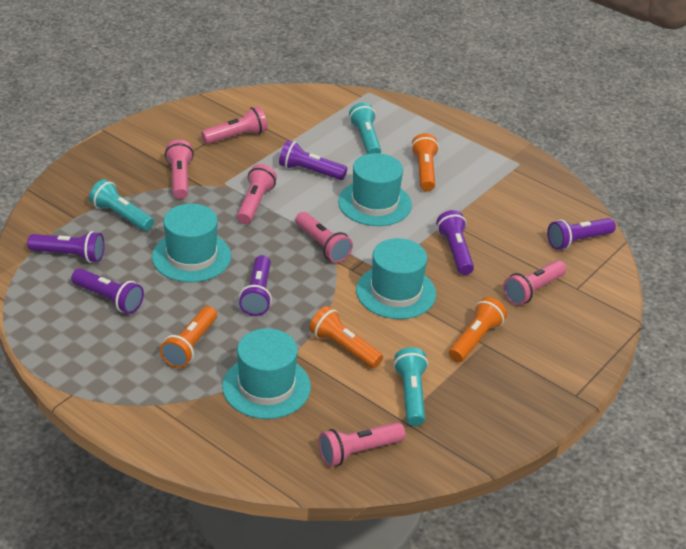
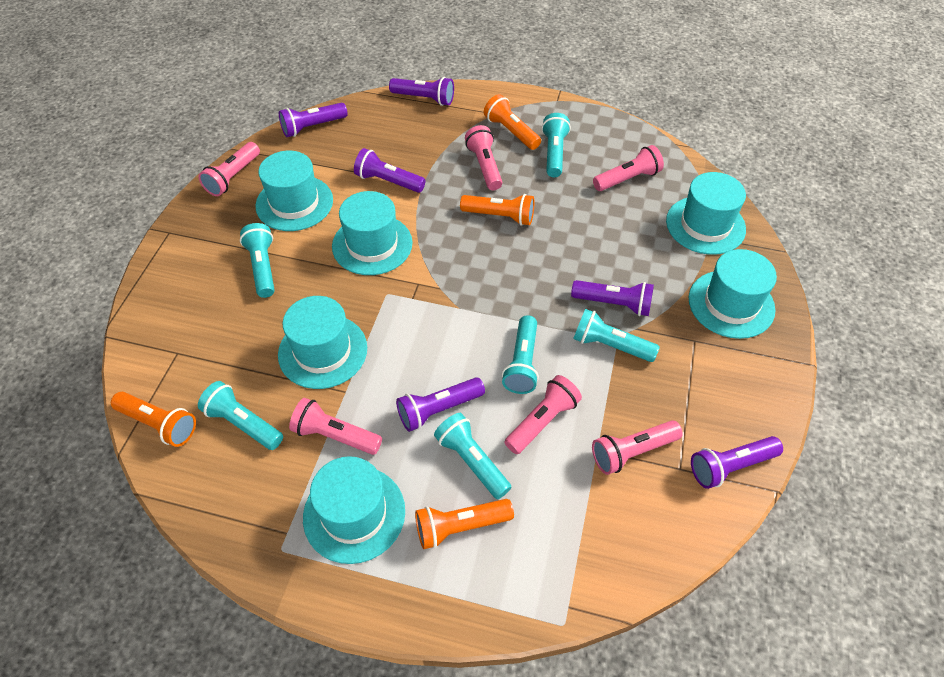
turquoise flashlight: [89,179,154,231] [349,103,381,154] [394,347,428,426] = 3 -> [198,381,283,450] [240,223,275,298] [434,413,511,499] [502,315,539,394] [542,113,571,177] [573,309,660,362] = 6
turquoise hat: [152,204,231,282] [222,328,311,419] [338,153,412,226] [356,238,436,319] = 4 -> [255,151,333,231] [278,296,367,389] [303,456,405,564] [332,191,412,275] [666,172,746,255] [689,249,777,339] = 6

